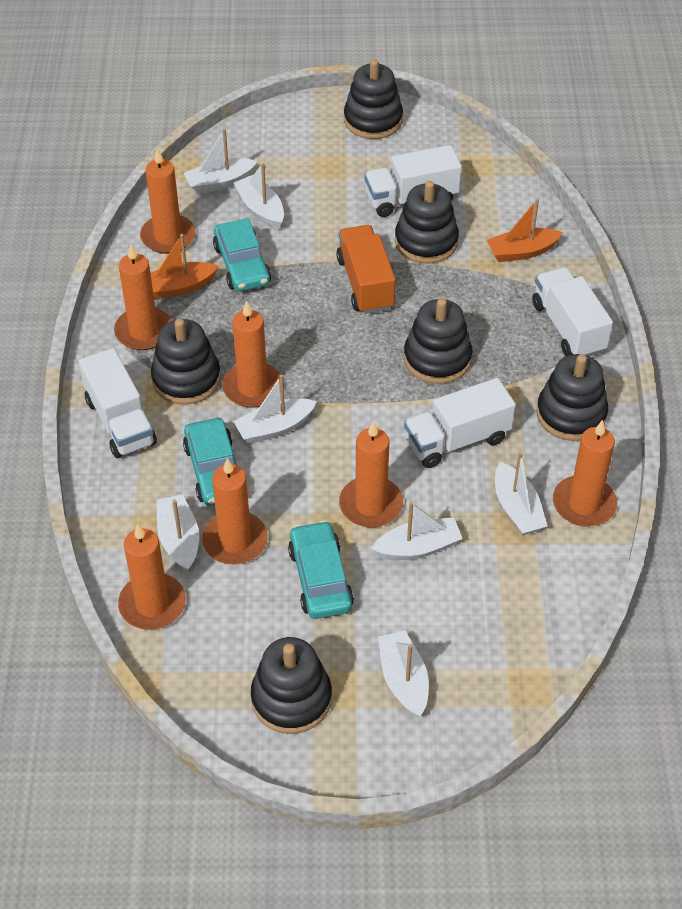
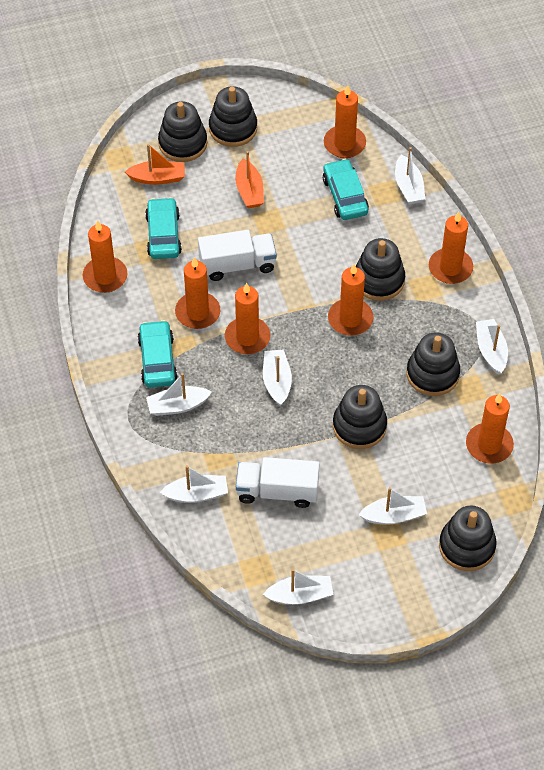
orange truck: [336,225,396,314] = 1 -> none = 0
white truck: [79,348,157,458] [364,145,462,217] [404,378,516,468] [532,267,613,357] = 4 -> [198,230,277,281] [236,457,320,508] = 2

